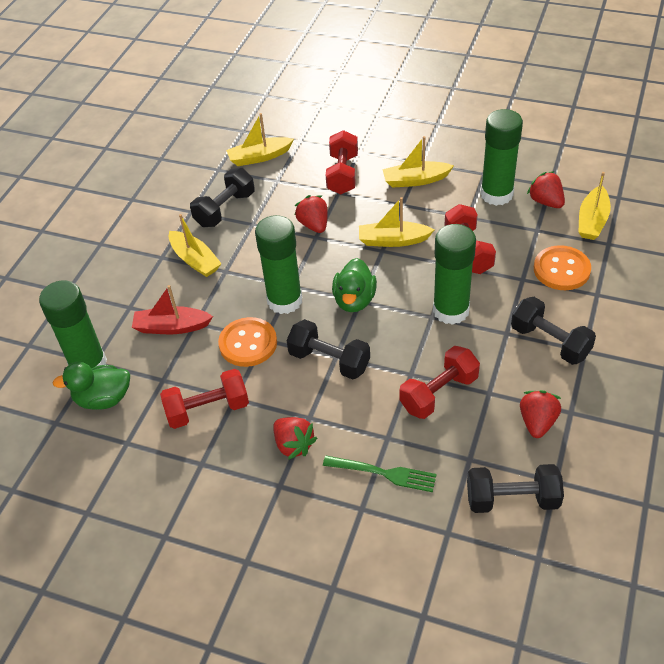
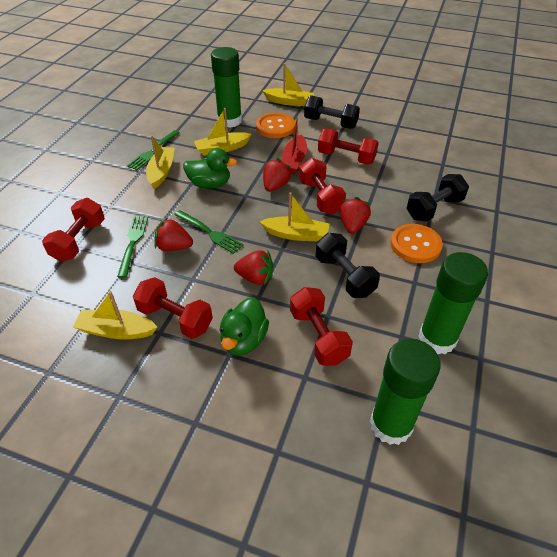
black dumbbell: [190,168,255,227] [286,319,370,380] [467,464,564,513] [511,297,596,365] = 4 -> [304,95,360,129] [316,233,380,298] [406,174,469,222] = 3
green fork: [323,456,437,492] = 1 -> [117,216,148,278] [127,130,180,170] [174,210,244,254] = 3
green glue stick: [39,280,107,369] [255,215,302,314] [433,224,476,325] [480,109,523,206] = 4 -> [211,47,242,128] [370,339,441,445] [418,252,488,354] = 3
red dumbbell: [160,369,249,429] [326,130,358,194] [399,346,480,419] [444,204,496,274] = 4 -> [42,198,105,262] [133,277,213,339] [290,287,353,366] [299,158,346,214] [318,128,379,165] = 5

